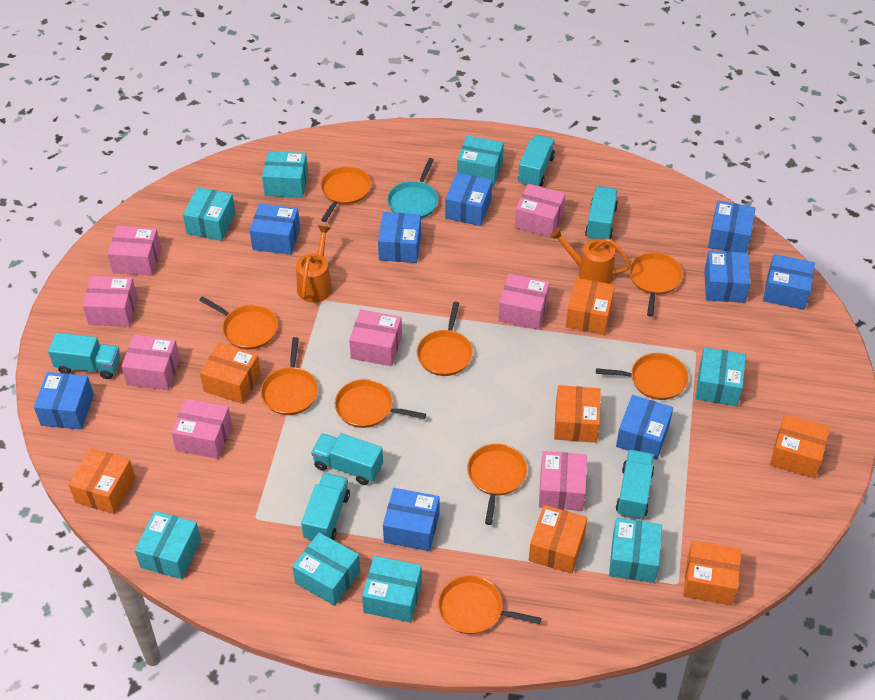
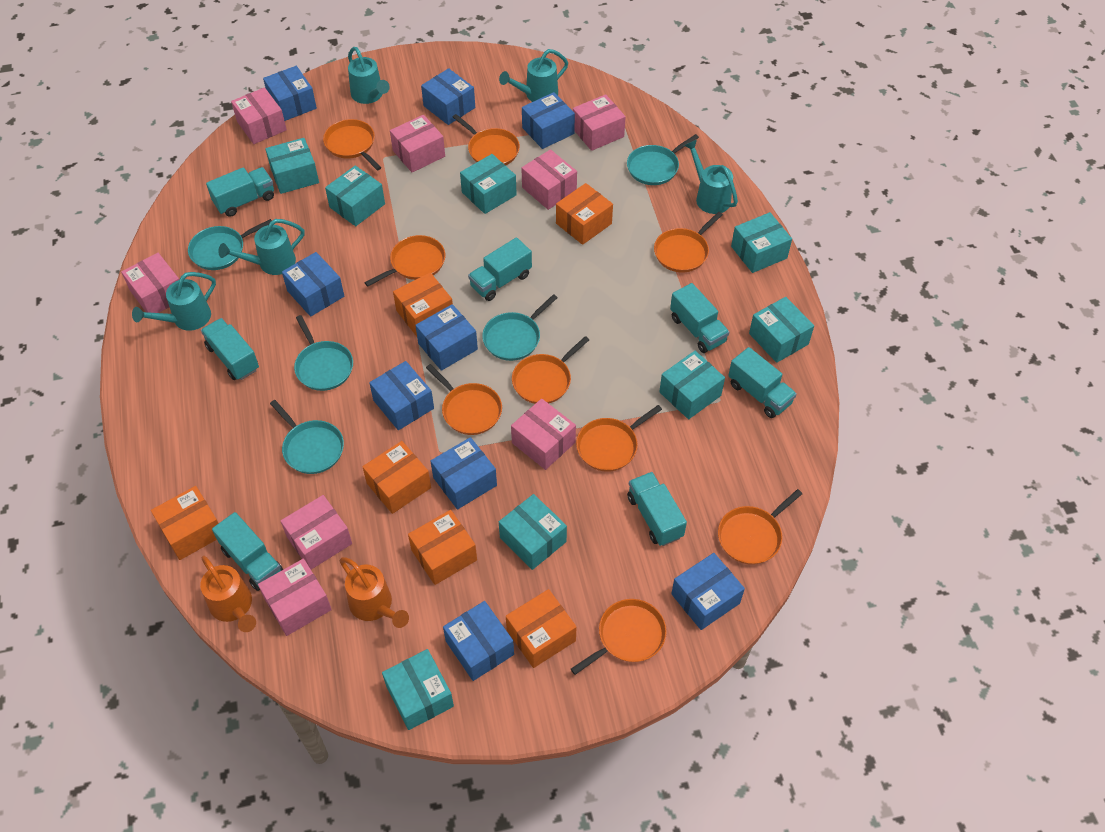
orange box: [69,448,135,514] [200,343,261,404] [529,505,587,574] [554,385,601,443] [566,278,615,335] [683,540,741,606] [770,414,830,479] = 7 -> [151,486,219,560] [363,441,431,514] [393,272,453,336] [408,510,477,585] [506,589,577,668] [556,183,613,245] = 6
turquoise pan: [387,158,438,219] = 1 -> [188,219,272,270] [270,400,344,474] [294,315,353,391] [482,294,558,361] [627,134,699,185] = 5
turquoise truck: [48,333,120,379] [301,473,350,541] [311,433,383,485] [518,135,555,186] [585,186,618,240] [616,450,654,520] = 6 -> [201,318,259,380] [206,167,274,217] [212,512,283,591] [468,237,532,301] [627,472,687,546] [670,283,729,353] [728,347,797,418] = 7
turquoise watering can: none = 0 -> [132,272,216,331] [218,219,305,275] [348,47,390,104] [499,49,568,102] [684,140,738,214] = 5

